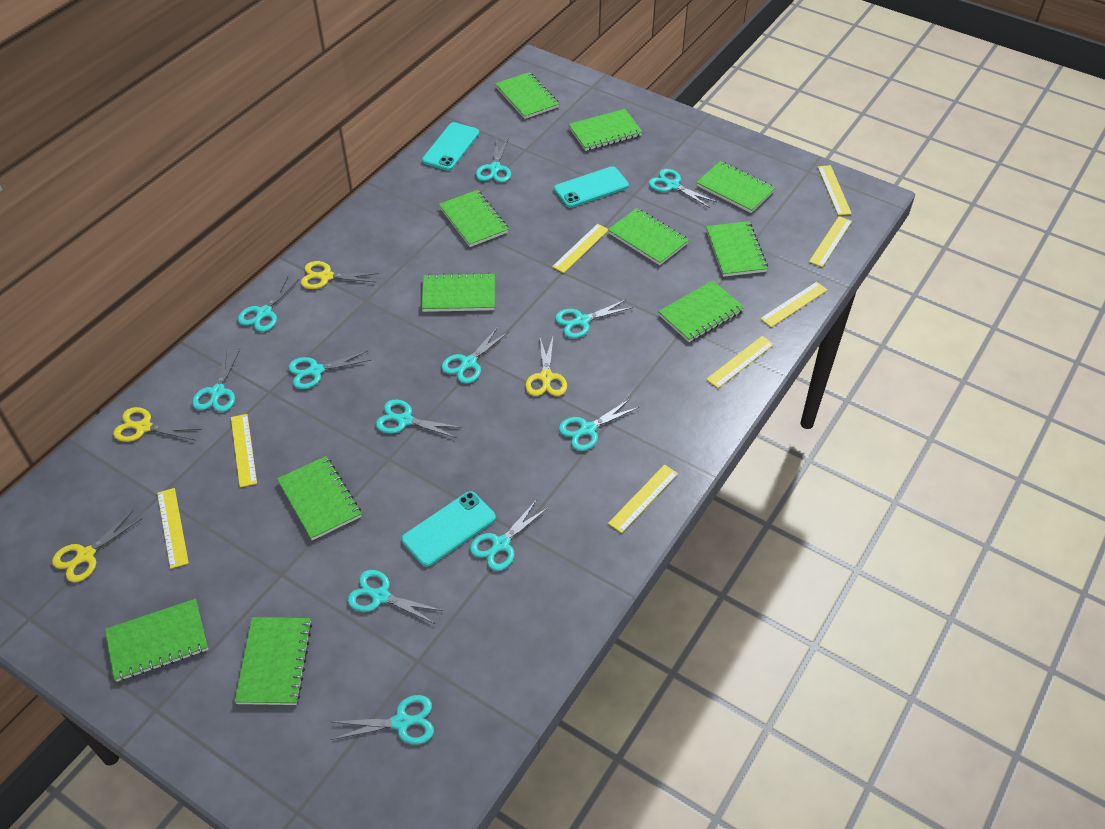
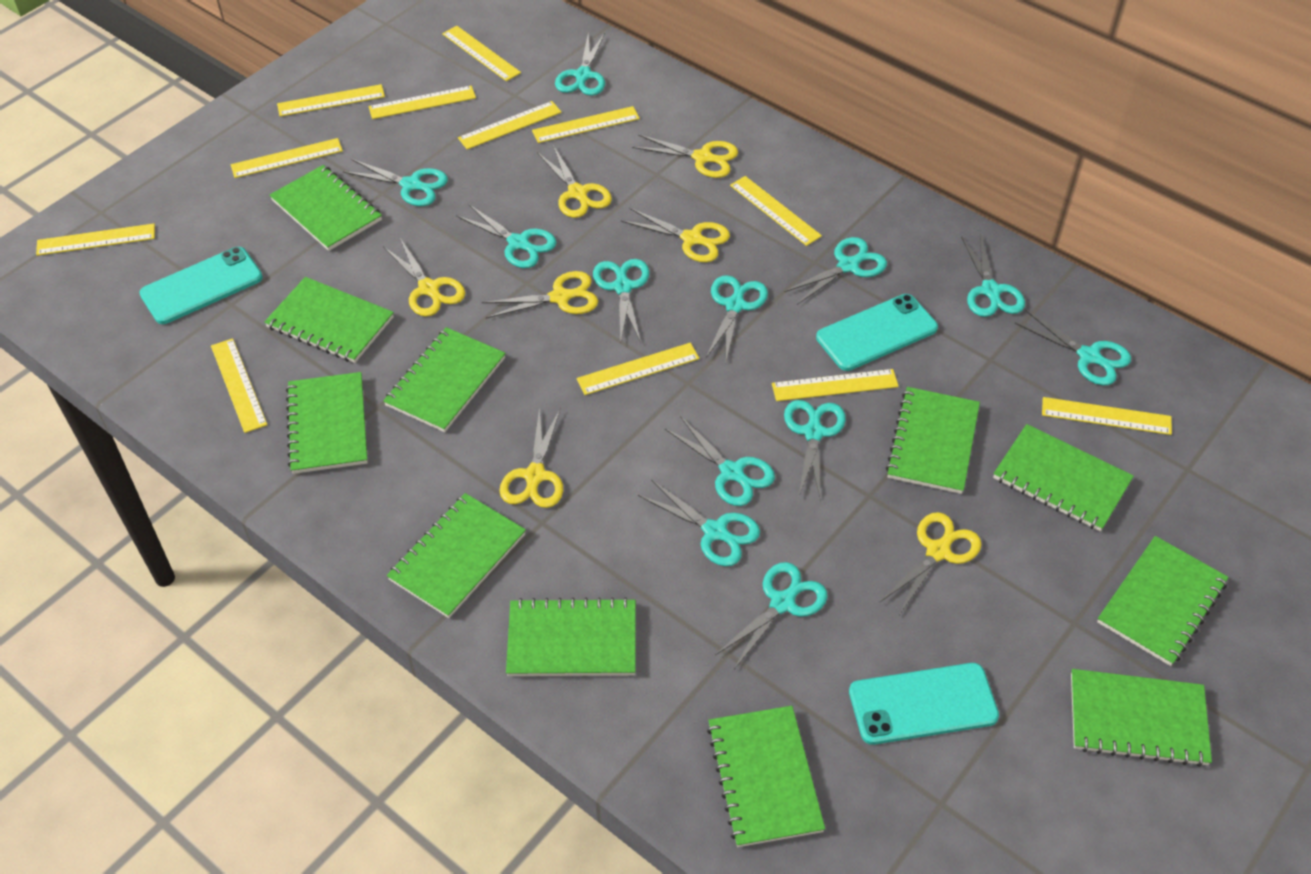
yellow ruler: [157,488,189,569] [231,414,257,487] [552,224,608,273] [608,465,678,533] [706,336,774,388] [760,282,827,327] [809,216,852,267] [818,165,852,215] = 8 -> [36,224,155,256] [211,338,268,433] [231,138,343,178] [277,84,385,117] [368,86,476,119] [442,26,521,81] [458,101,562,149] [532,106,640,143] [577,343,700,395] [730,176,822,246] [772,369,899,401] [1042,397,1172,435] = 12
yellow scissors: [52,511,143,582] [113,407,202,442] [301,261,379,289] [525,337,567,396] = 4 -> [384,238,465,317] [482,271,598,318] [499,408,563,508] [537,145,612,218] [621,208,730,262] [632,134,738,178] [879,512,982,615] = 7

